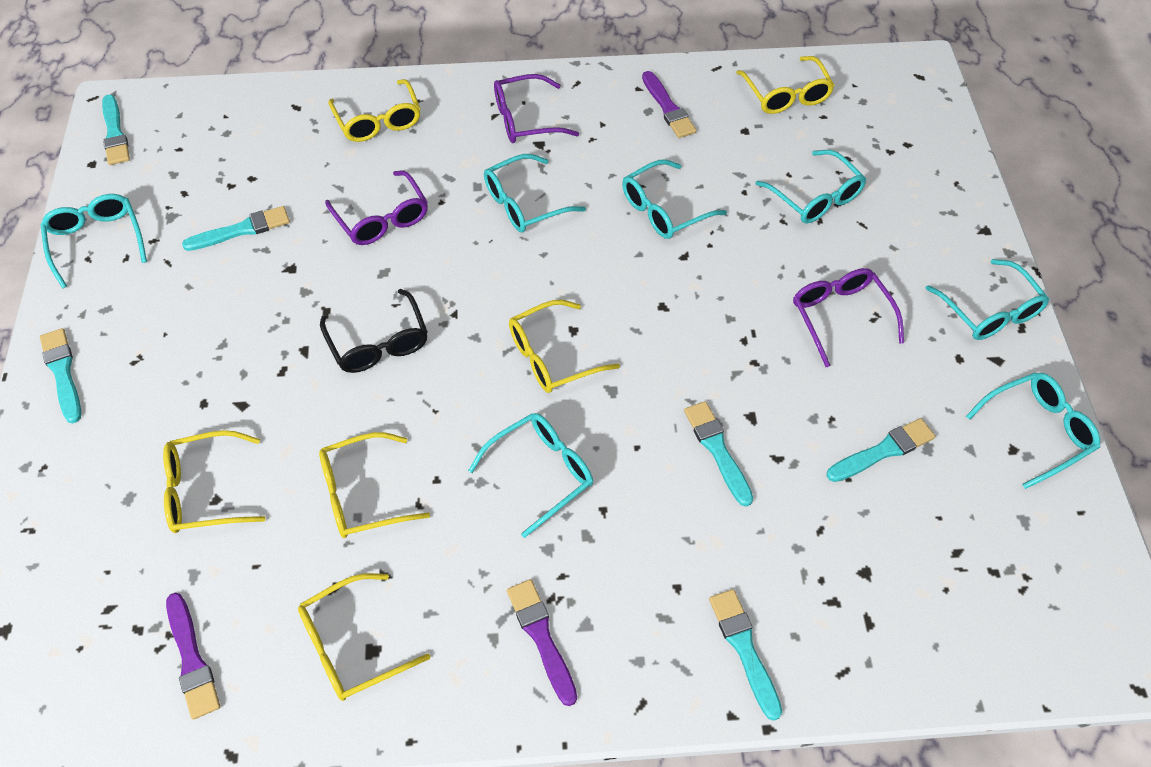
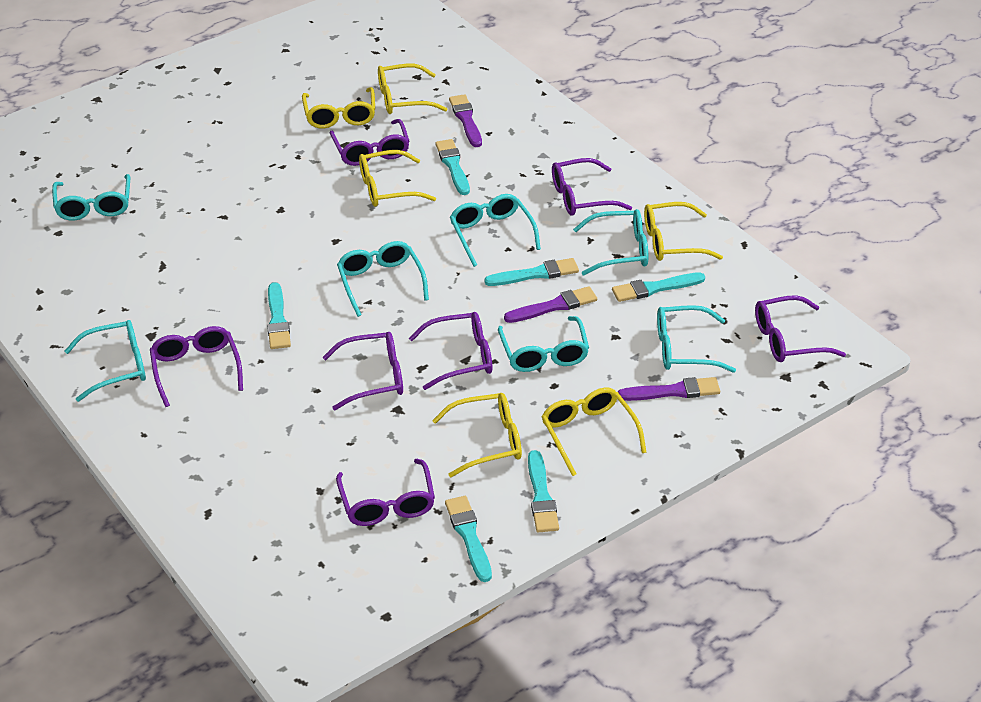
black glasses: [320,289,428,373] = 1 -> none = 0
purple glasses: [325,170,428,245] [494,74,579,143] [793,268,904,367] = 3 -> [150,326,243,407] [323,332,403,410] [330,119,410,166] [336,459,435,526] [409,312,492,390] [552,158,632,216] [755,295,846,362] = 7

